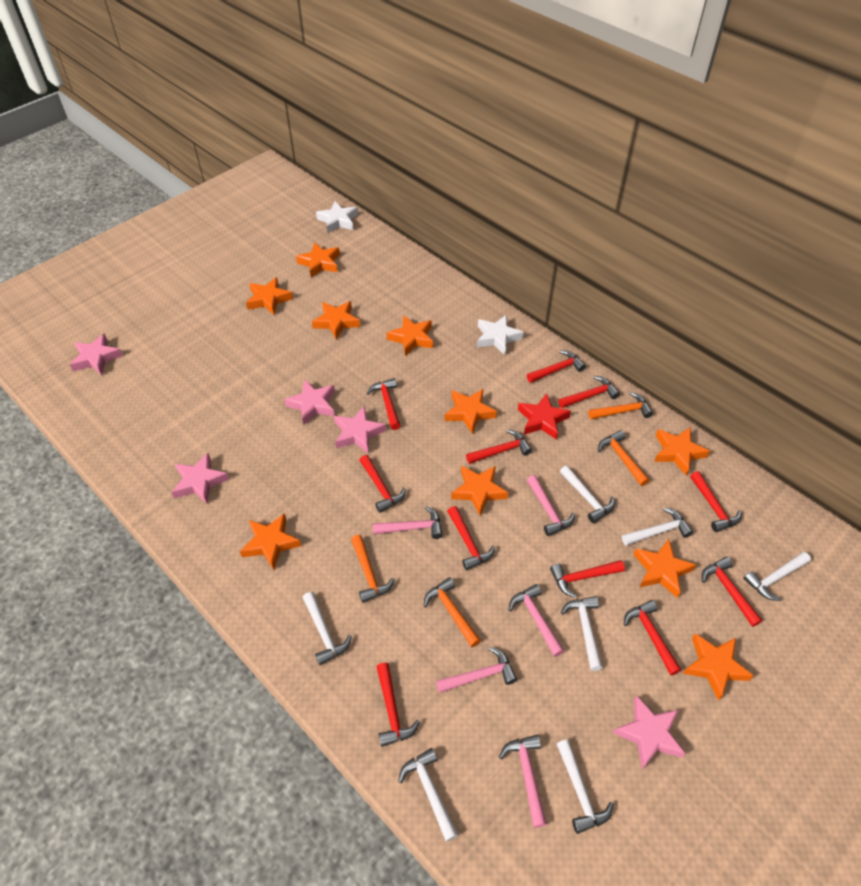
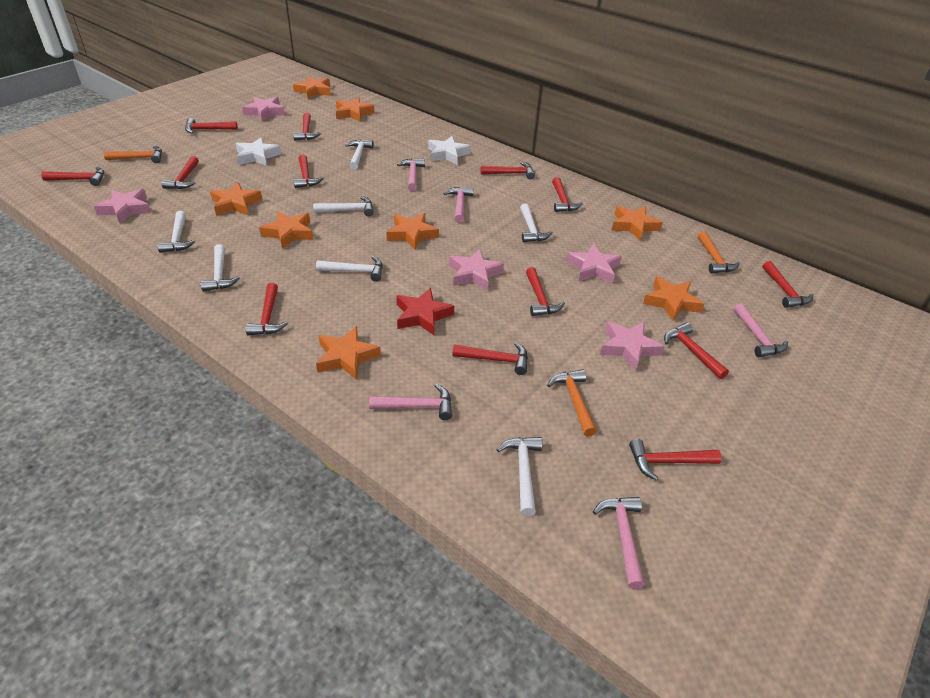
orange hammer: [351,535,395,603] [424,577,481,647] [589,392,653,420] [598,430,649,486] = 4 -> [104,146,162,163] [547,369,597,437] [698,231,740,274] = 3
orange star: [240,513,301,570] [246,277,293,315] [296,242,340,278] [312,301,360,339] [387,315,433,356] [444,389,497,434] [451,466,508,516] [633,539,696,598] [654,427,710,476] [683,633,754,701] = 10 -> [210,182,262,216] [259,211,313,249] [293,76,331,99] [316,326,381,380] [336,97,375,122] [386,213,439,250] [612,206,663,240] [643,276,705,321] = 8
red hammer: [359,455,406,513] [367,378,401,430] [377,663,420,747] [447,506,495,571] [466,429,532,464] [527,350,586,383] [550,560,625,598] [558,376,620,408] [624,600,681,675] [690,471,742,532] [702,557,762,627] = 11 -> [41,167,104,186] [162,156,199,189] [185,118,237,134] [246,283,288,335] [293,113,321,141] [294,155,323,188] [452,342,528,375] [480,162,535,180] [526,267,565,316] [552,177,583,212] [629,439,721,481] [664,322,729,379] [762,261,813,308] = 13

